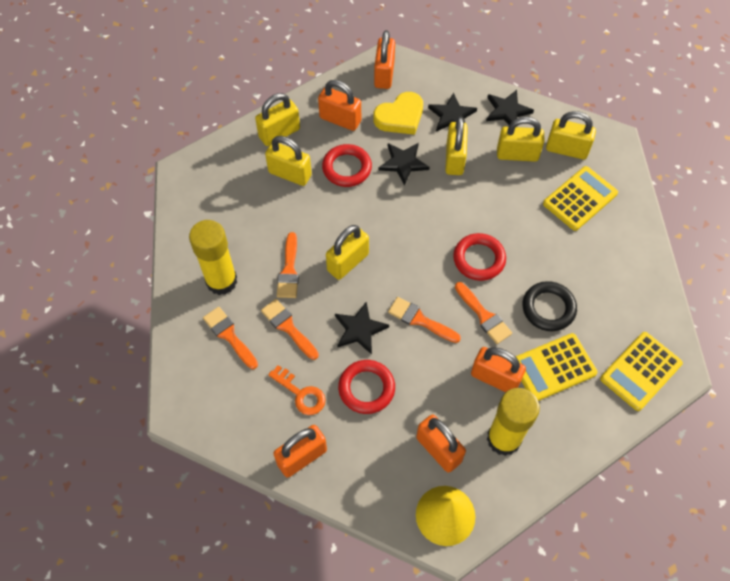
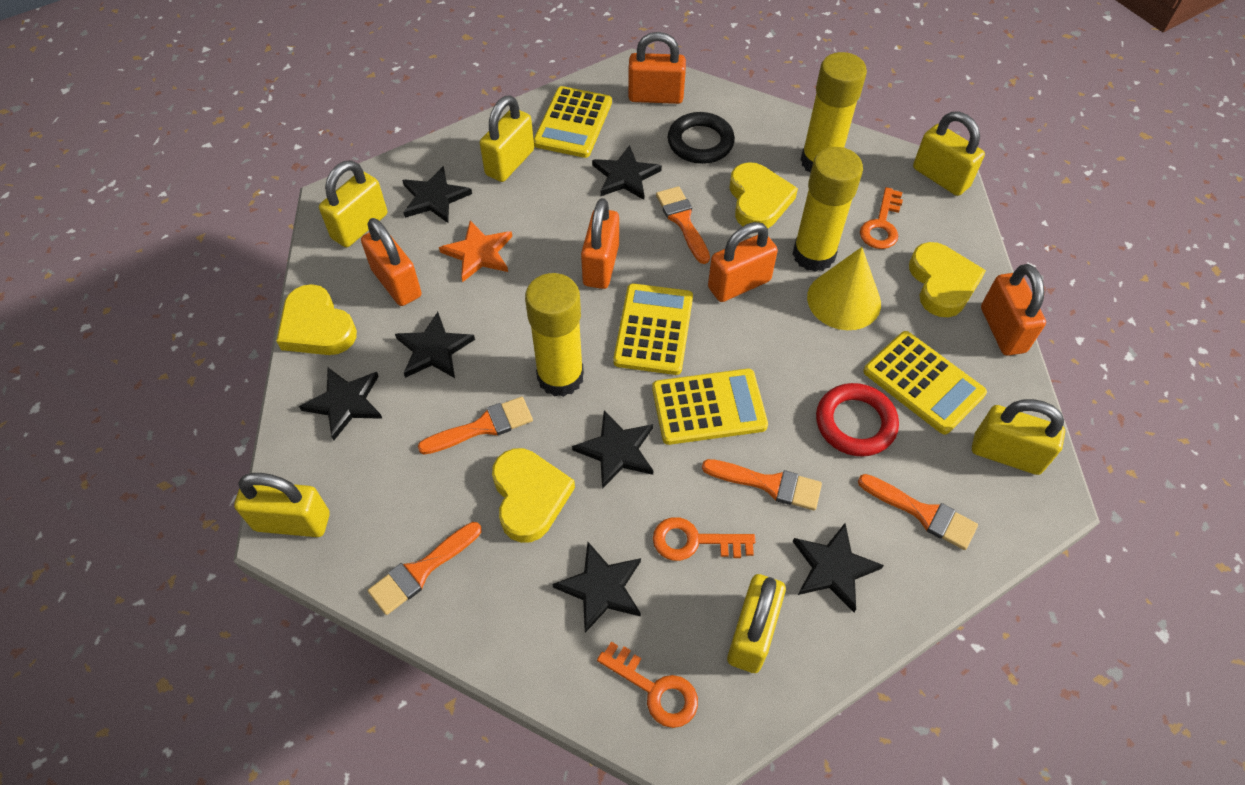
black star: [335,302,389,355] [379,143,429,185] [428,93,477,131] [486,90,534,125] = 4 -> [299,368,382,440] [395,312,475,378] [402,166,472,223] [553,542,641,633] [572,410,653,489] [592,145,662,200] [793,523,884,612] = 7
orange key: [268,365,326,415] = 1 -> [597,642,698,728] [653,517,755,561] [860,187,903,249] = 3
orange star: none = 0 -> [439,220,512,282] = 1
red ring: [322,144,372,187] [338,360,395,414] [453,233,506,281] = 3 -> [816,383,899,457] = 1
yellow calculator: [515,333,597,401] [543,166,618,231] [600,332,683,411] = 3 -> [533,86,612,158] [613,283,693,375] [652,369,768,445] [863,331,987,435] = 4
yellow glue stick: [189,220,237,295] [487,388,540,456] = 2 -> [525,273,584,397] [793,147,863,272] [801,52,867,173] = 3
yellow heart: [374,92,423,135] = 1 -> [276,284,357,355] [492,448,575,543] [729,162,798,228] [909,242,986,317] = 4

